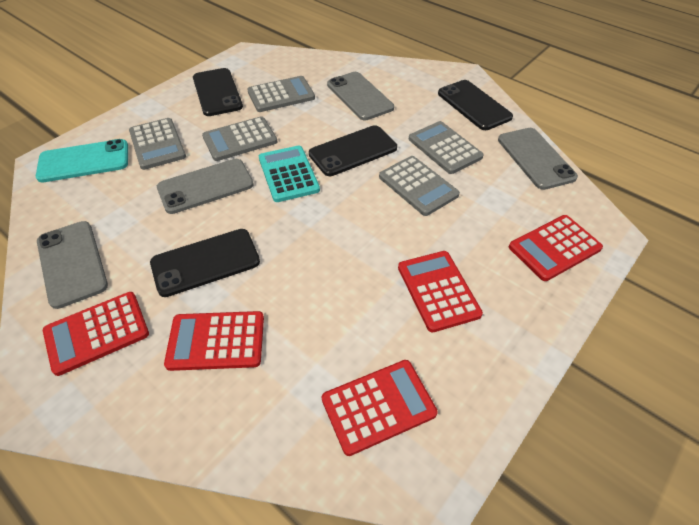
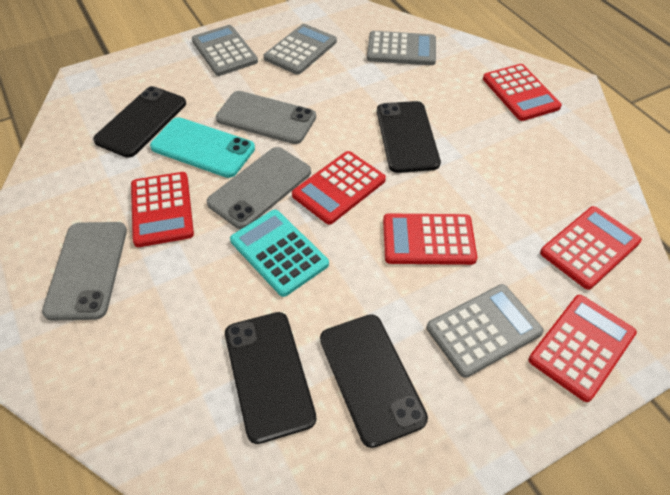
grey calculator: [129,118,186,170] [202,116,277,161] [247,76,315,112] [379,156,460,216] [409,121,484,174] = 5 -> [192,25,258,76] [263,24,337,75] [367,31,436,65] [427,284,544,378] = 4
grey phone: [37,221,108,309] [157,159,254,214] [327,72,394,120] [498,128,578,190] = 4 -> [42,222,127,320] [207,147,311,229] [216,91,316,144] = 3
red calculator: [43,292,149,376] [164,311,264,371] [322,360,438,456] [398,251,483,333] [509,215,603,281] = 5 -> [131,172,194,247] [292,151,386,225] [383,213,477,265] [483,64,562,121] [528,295,637,402] [540,206,642,290] = 6

